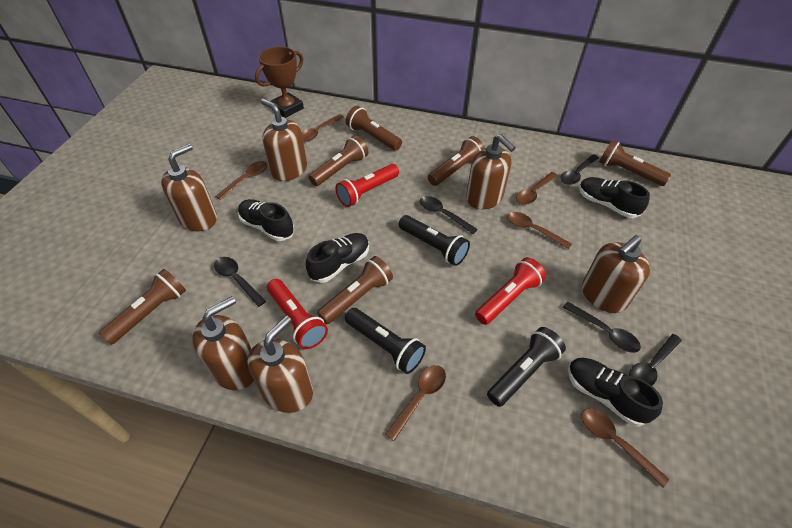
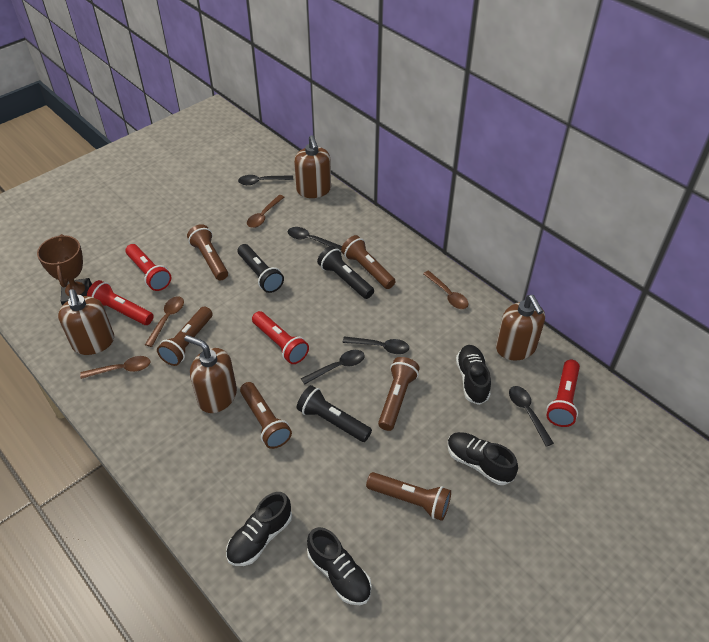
brown soap dispenser: [161,144,217,231] [192,296,254,390] [248,316,313,413] [261,99,307,181] [466,134,516,209] [582,235,650,313] = 6 -> [58,289,114,355] [184,335,237,413] [294,135,331,198] [496,295,545,361] = 4
brown spoon: [215,161,268,200] [302,114,344,142] [385,365,446,441] [507,212,572,249] [516,172,558,205] [582,408,669,487] = 6 -> [80,356,151,379] [145,296,184,347] [247,195,284,228] [423,270,469,309] = 4
red flashlight: [267,279,328,349] [335,164,399,207] [475,257,546,325] = 3 -> [87,280,154,325] [125,244,171,291] [252,311,309,364] [546,360,580,427] = 4

